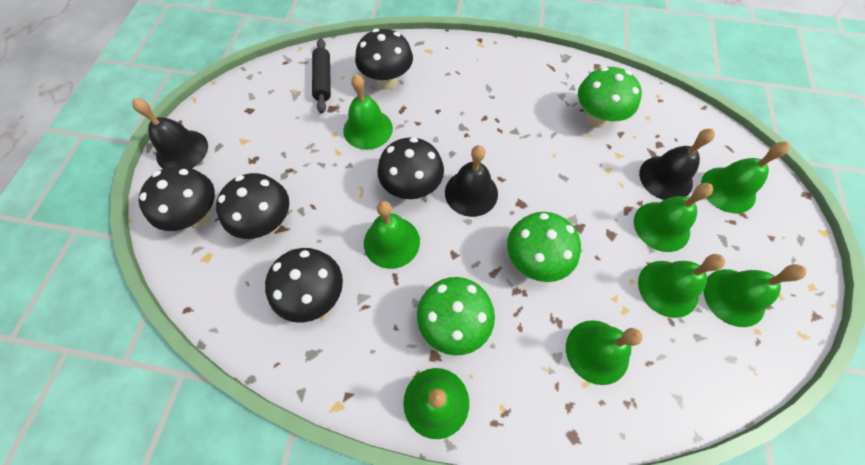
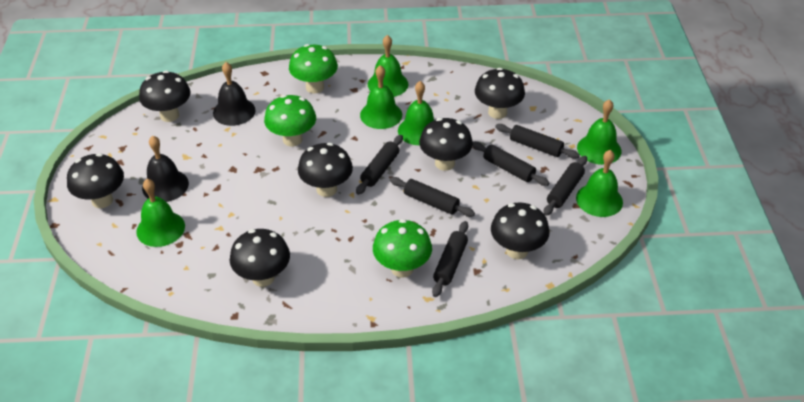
black bell: [132,98,208,169] [445,145,498,217] [639,129,715,200] = 3 -> [142,136,189,202] [213,62,256,126] = 2
black mushroom: [139,166,215,231] [216,173,289,239] [265,248,343,323] [355,29,413,90] [377,137,444,199] = 5 -> [67,153,124,208] [139,71,191,122] [230,229,290,287] [298,143,353,197] [419,118,473,171] [475,68,525,119] [491,202,549,259] = 7
black rolling pin: [312,38,331,114] = 1 -> [356,135,403,195] [390,177,475,217] [432,221,468,297] [472,141,549,186] [495,124,580,159] [544,156,587,216] = 6
green bell: [343,74,393,150] [364,201,420,269] [403,368,469,439] [566,320,643,385] [634,183,713,252] [638,254,725,318] [701,142,790,213] [703,264,806,327] = 8 -> [136,179,185,247] [360,65,402,129] [368,35,408,97] [398,81,434,145] [576,150,623,217] [577,99,621,165] = 6

